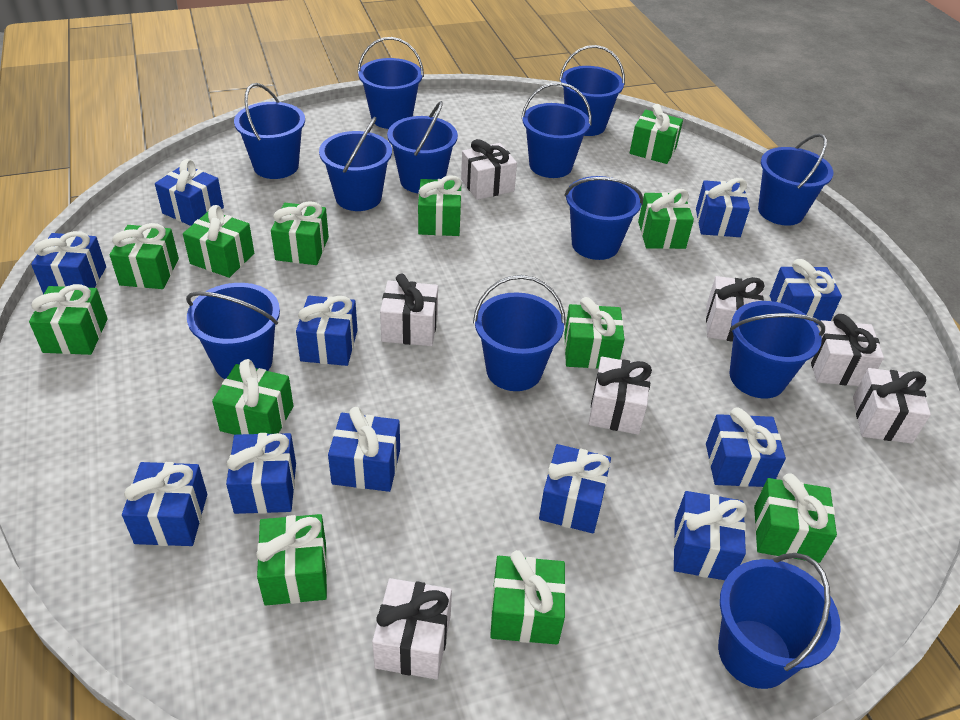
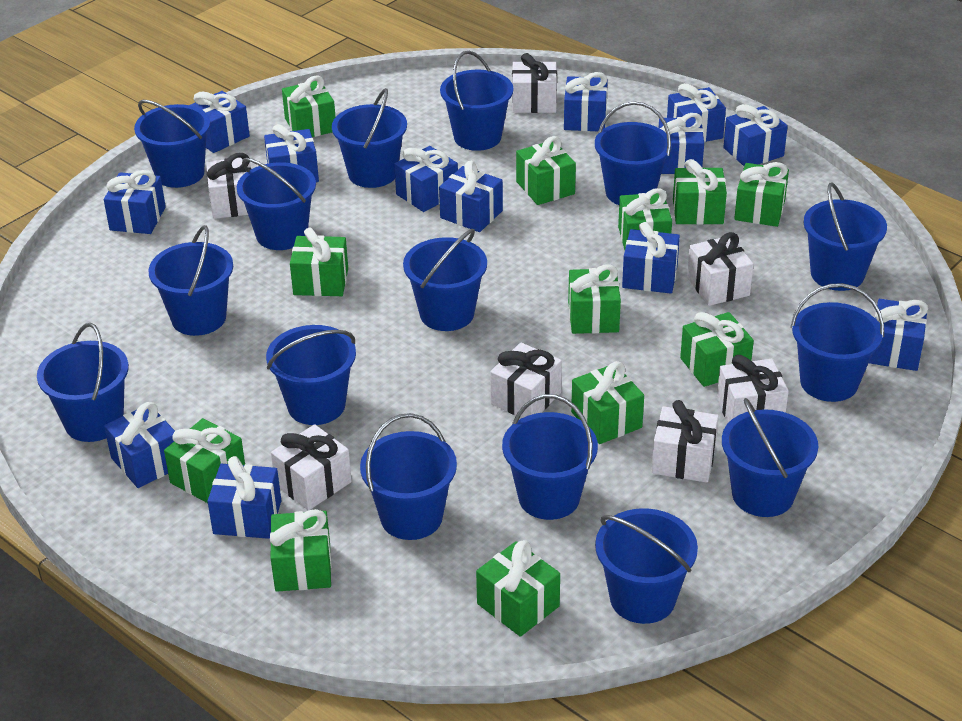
blue bucket: [186,283,280,379] [234,83,305,179] [319,117,392,211] [357,37,424,129] [387,101,458,194] [473,275,566,391] [521,82,592,178] [559,45,625,136] [564,176,643,260] [718,553,841,689] [730,301,825,398] [758,133,833,226] = 12 -> [37,323,129,442] [134,100,210,188] [148,225,233,336] [237,158,316,250] [266,325,356,425] [332,88,407,188] [360,413,457,540] [403,229,487,331] [440,51,513,151] [502,394,598,520] [595,102,672,205] [595,508,698,624] [722,398,818,517] [790,283,884,402] [803,182,887,291] = 15
blue gift: [31,231,106,294] [122,462,207,546] [155,159,224,226] [226,433,296,514] [296,295,357,366] [328,407,400,492] [539,444,611,533] [673,491,747,580] [696,178,750,237] [706,407,786,487] [770,259,842,325] = 11 -> [104,170,166,234] [104,402,175,488] [190,91,250,153] [207,456,281,539] [264,124,319,182] [394,146,458,212] [439,161,503,232] [564,72,608,131] [622,222,680,294] [659,113,704,174] [667,83,726,142] [723,104,788,166] [869,299,928,371] = 13

